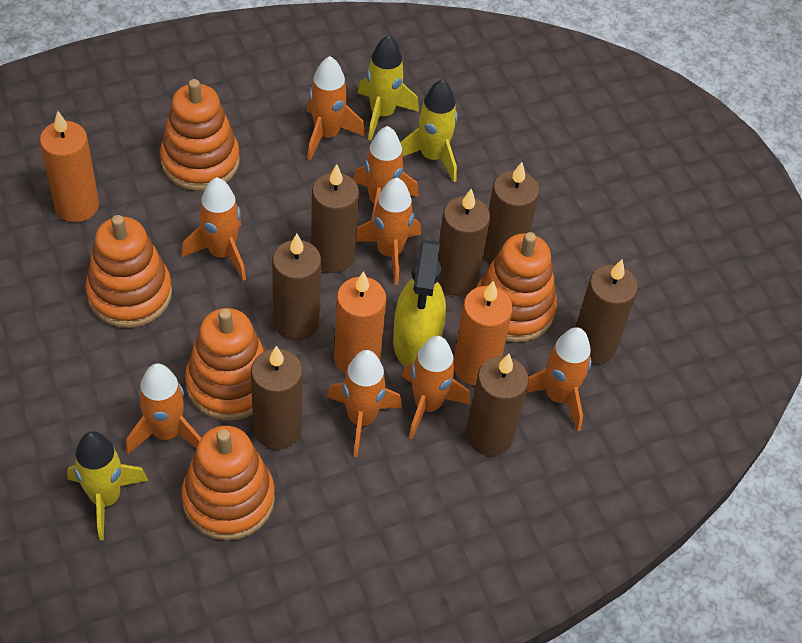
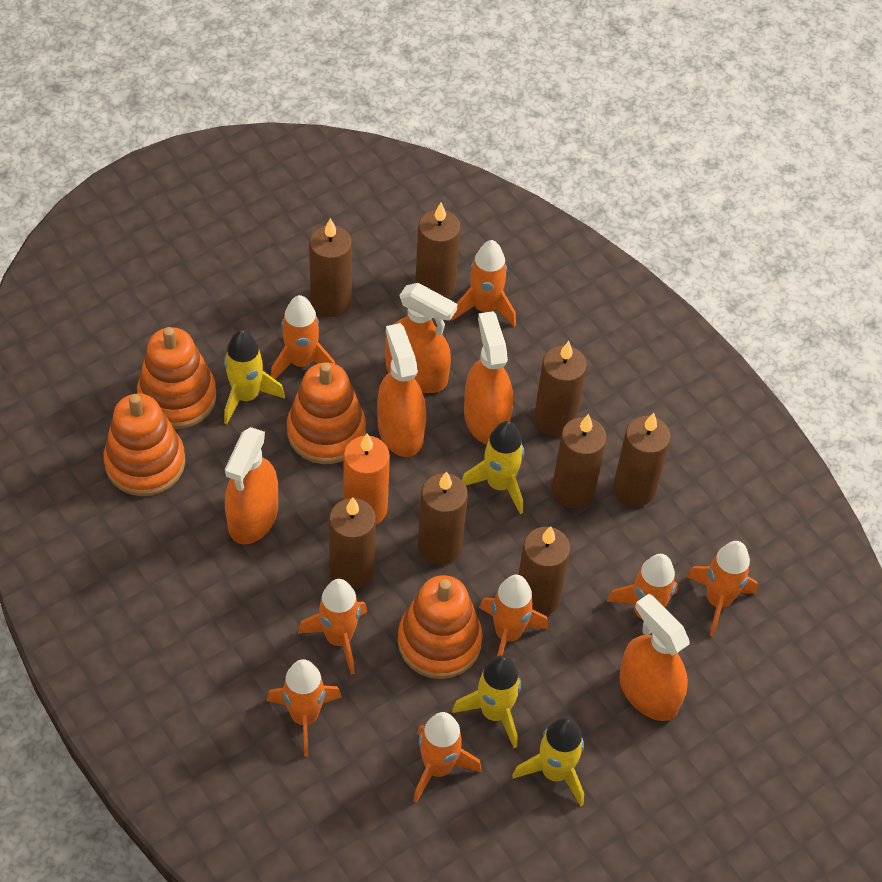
brown candle: [251,346,303,450] [272,234,321,341] [311,164,359,273] [438,189,490,296] [466,354,529,456] [483,162,539,265] [576,260,638,364] = 7 -> [309,218,352,317] [329,497,376,590] [415,202,461,298] [418,472,468,565] [518,526,570,616] [534,341,587,437] [552,414,607,508] [613,413,671,507] = 8
orange candle: [40,111,99,222] [334,271,386,374] [453,281,513,386] = 3 -> [343,433,390,525] = 1
orange spray bottle: none = 0 -> [225,427,278,545] [377,323,426,457] [385,283,457,393] [464,311,513,444] [619,594,690,721] = 5
orange stacking toy: [85,215,172,328] [160,79,240,191] [181,426,275,540] [185,308,265,421] [476,232,557,343] = 5 -> [104,394,185,496] [137,327,216,429] [287,362,366,464] [398,575,483,679] = 4
yellow rocket: [67,431,149,540] [358,35,419,140] [400,79,458,182] = 3 -> [224,330,285,424] [452,655,521,748] [462,421,524,514] [512,717,584,806] = 4
yellow spray bottle: [393,240,446,366] = 1 -> none = 0

